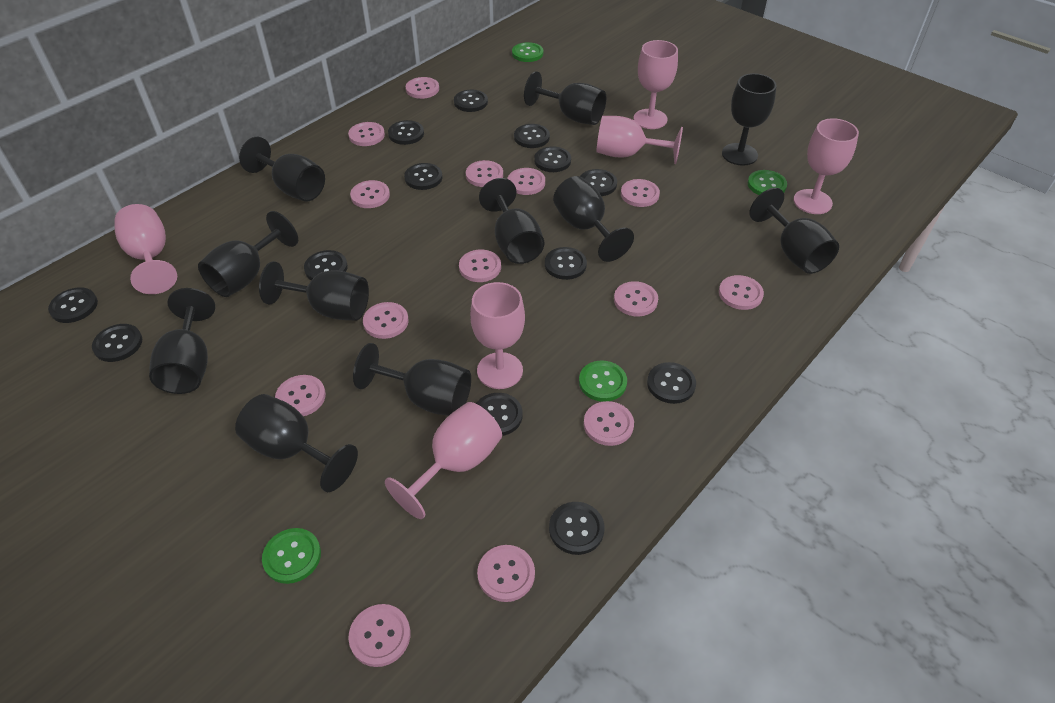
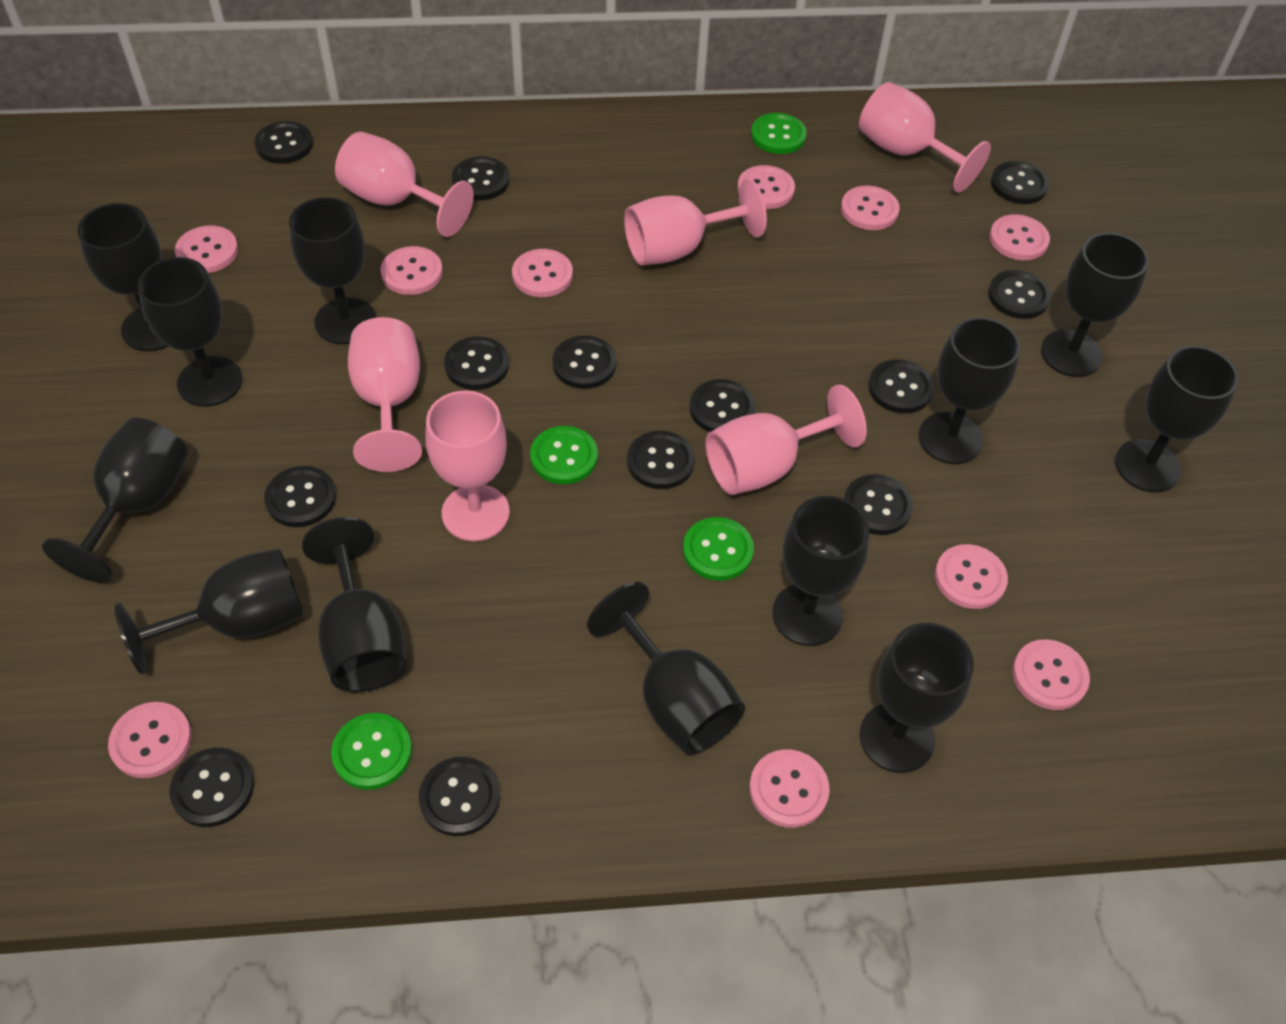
black goblet: [149,288,215,394] [198,211,298,297] [235,394,358,492] [239,137,325,201] [259,261,369,321] [353,343,471,416] [479,178,544,264] [524,71,606,125] [553,176,634,262] [722,73,776,166] [749,188,839,274] = 11 -> [42,418,188,583] [77,203,168,351] [115,548,304,674] [137,257,243,407] [289,197,376,344] [302,517,406,692] [587,582,745,755] [772,496,869,646] [860,623,974,773] [919,317,1020,464] [1041,233,1149,377] [1115,346,1238,493] = 12
pink button: [275,375,326,416] [348,122,385,146] [348,604,410,667] [350,180,390,208] [363,302,409,339] [406,77,439,99] [459,249,501,282] [466,160,503,187] [477,545,535,602] [508,168,545,195] [584,401,634,446] [614,281,658,317] [621,179,660,207] [719,275,764,310] = 14 -> [108,702,192,778] [175,225,238,273] [381,246,443,295] [512,249,573,297] [737,165,795,209] [749,749,830,828] [841,185,899,230] [935,544,1008,609] [990,214,1050,260] [1012,639,1090,710] = 10

